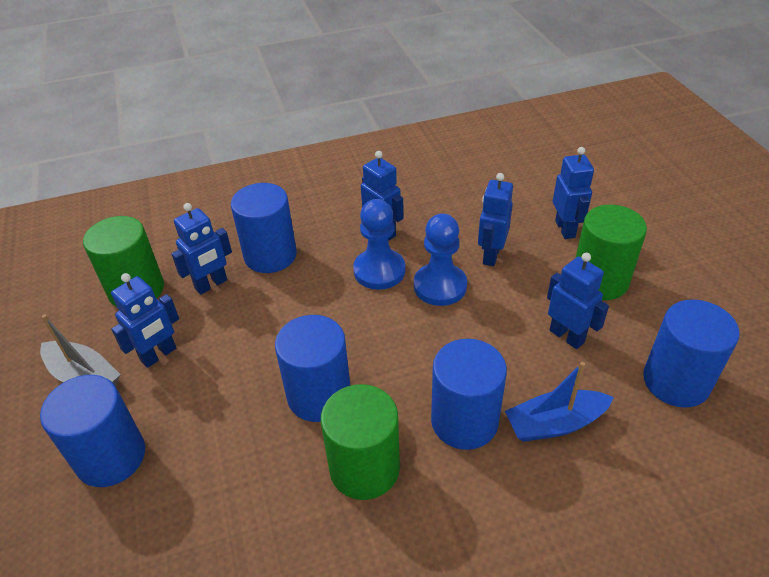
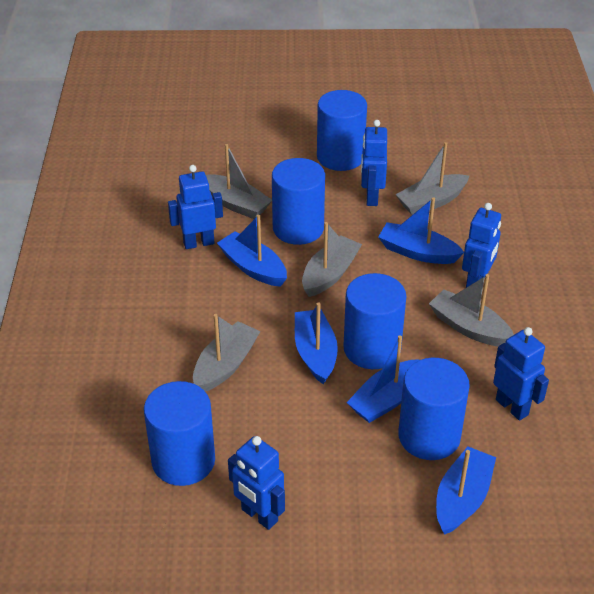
blue boat: [505,362,614,442] = 1 -> [217,215,287,287] [295,303,338,384] [346,335,419,423] [378,197,464,264] [436,446,496,535] = 5
blue pawn: [353,199,405,290] [414,214,467,306] = 2 -> none = 0
blue robot: [111,273,179,368] [171,203,232,295] [361,151,404,241] [478,173,513,266] [547,253,609,349] [553,147,594,239] = 6 -> [168,165,223,249] [228,436,285,530] [361,120,387,206] [462,203,501,288] [493,327,549,421] = 5
green cylinder: [83,216,164,307] [321,384,400,500] [576,205,647,300] = 3 -> none = 0
grey boat: [40,314,121,386] = 1 -> [193,314,261,392] [206,144,272,219] [302,222,362,297] [396,142,469,215] [429,274,514,346] = 5

